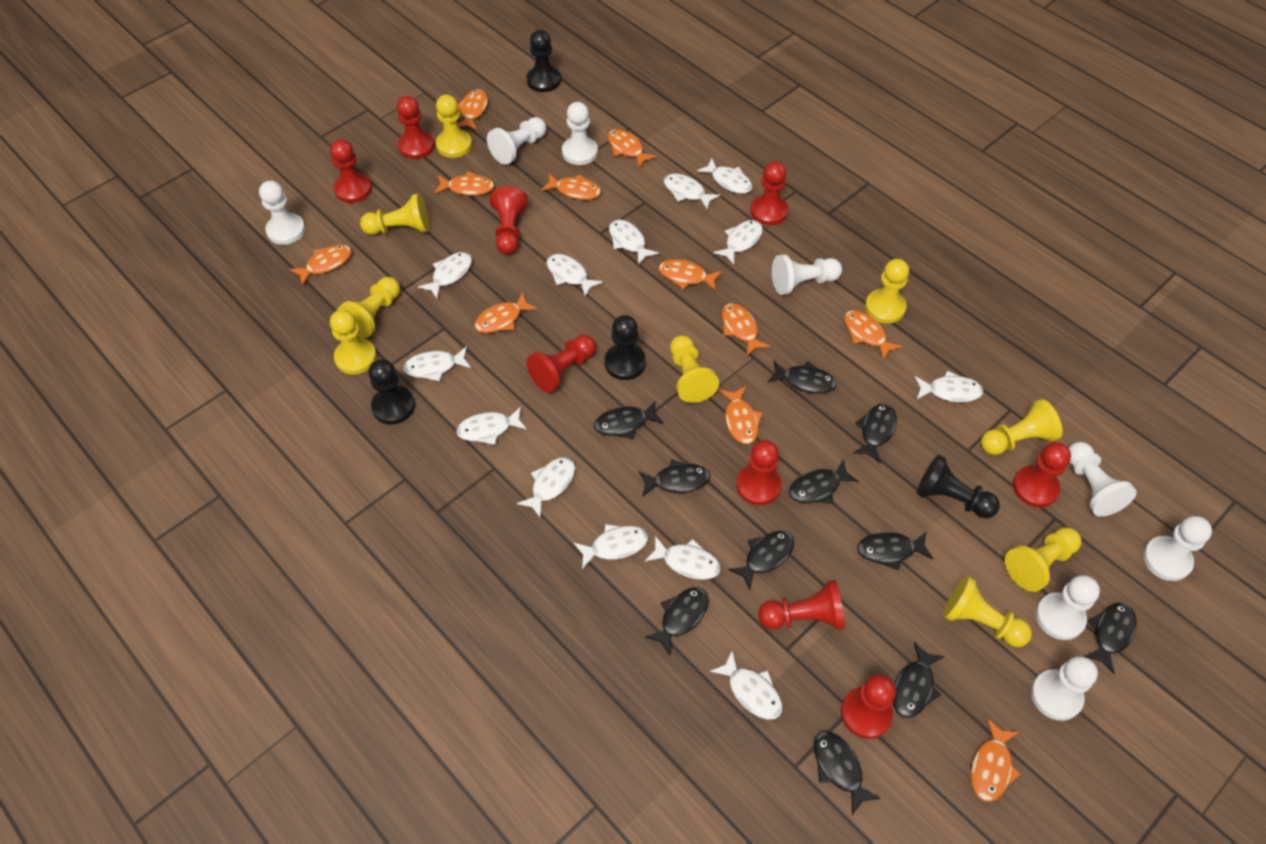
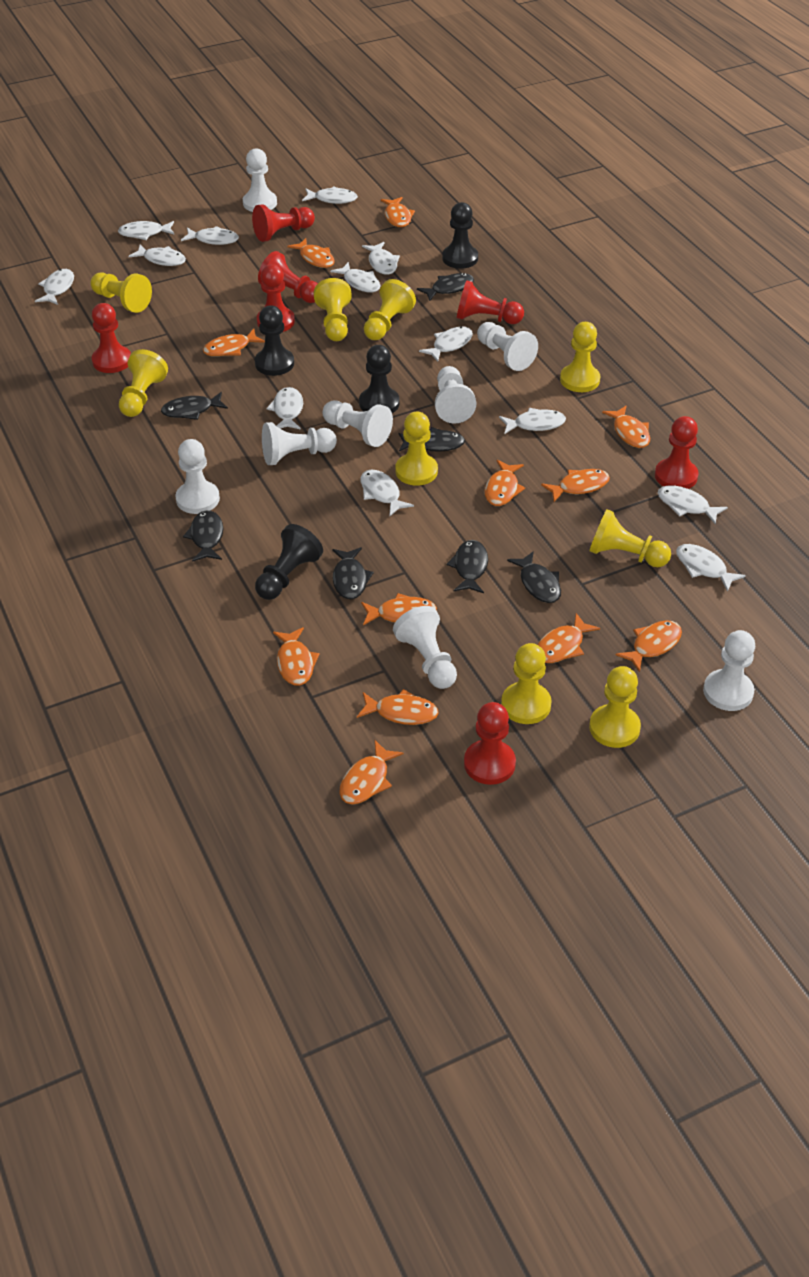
black fish: [594,400,664,439] [638,459,710,497] [645,587,709,656] [728,531,794,590] [768,361,836,394] [789,459,859,503] [814,731,881,815] [853,403,897,463] [857,531,933,571] [893,642,945,718] [1084,602,1137,674] = 11 -> [161,392,228,420] [183,510,223,562] [332,547,374,599] [398,427,465,452] [417,273,474,301] [447,540,488,593] [507,551,561,603] = 7
orange fish: [290,244,351,286] [434,171,494,196] [458,89,488,130] [474,293,537,333] [541,173,601,200] [608,129,657,168] [659,259,722,291] [719,387,762,444] [722,303,770,355] [844,310,902,360] [971,718,1020,802] = 11 -> [203,329,265,356] [273,627,320,686] [287,238,335,268] [340,740,403,804] [357,689,439,725] [361,593,437,625] [381,197,415,227] [484,460,525,506] [538,613,600,663] [541,469,610,502] [602,406,650,448] [616,621,682,672] = 12
red pawn: [330,139,372,203] [397,96,435,159] [490,186,528,254] [526,335,596,393] [736,440,781,505] [750,161,788,225] [758,580,845,630] [841,674,896,739] [1013,442,1071,507] = 9 -> [92,303,131,373] [252,204,315,242] [257,264,295,332] [258,251,318,303] [457,280,524,324] [464,702,516,785] [655,416,699,489] = 7

